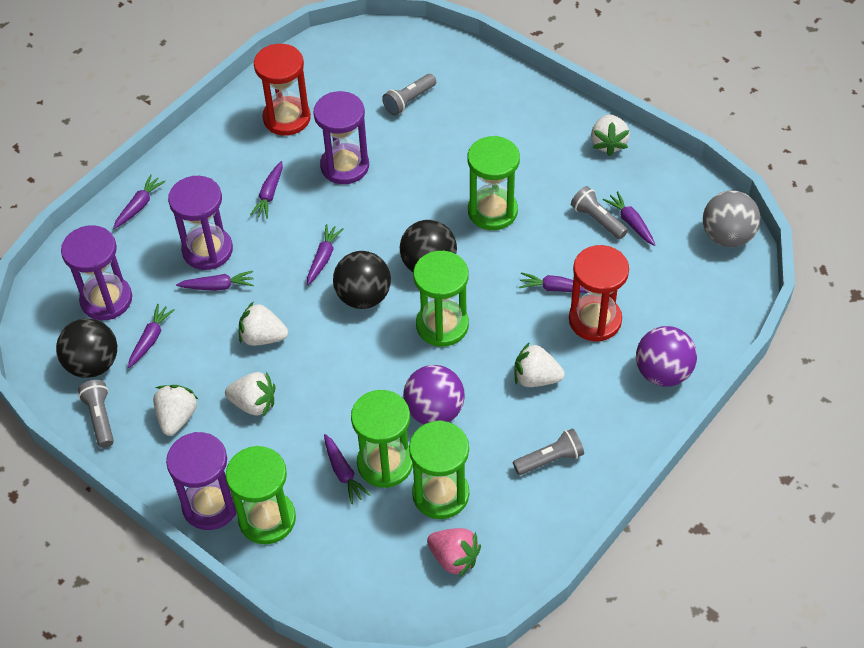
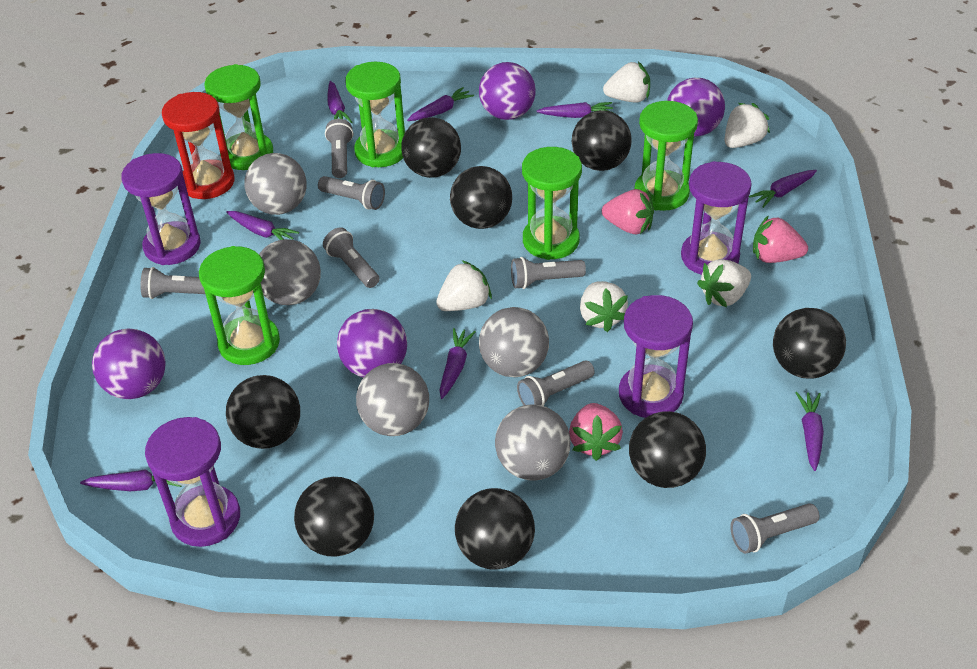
black ball: [56,318,117,378] [333,251,391,309] [400,220,457,272] = 3 -> [226,375,300,449] [294,477,374,557] [401,117,461,178] [450,166,512,229] [455,488,535,570] [572,110,632,171] [629,411,706,488] [773,308,846,379] = 8
grey ball: [703,190,761,247] = 1 -> [245,153,307,215] [259,239,321,305] [356,363,429,436] [479,307,549,377] [495,405,571,481] = 5
grey flashlight: [78,380,114,448] [382,74,436,115] [513,428,584,475] [571,186,628,240] = 4 -> [140,267,205,299] [318,176,385,210] [323,227,380,288] [325,119,353,178] [511,257,586,289] [517,360,595,406] [730,503,819,554] = 7
pink strawberry: [427,528,481,578] = 1 -> [569,403,623,461] [602,189,654,234] [753,215,808,263] = 3
purple ball: [403,365,465,424] [636,326,697,387] = 2 -> [92,329,166,399] [337,309,407,378] [479,62,536,120] [667,78,725,136] = 4
red hourglass: [254,44,311,136] [569,245,629,342] = 2 -> [162,92,235,199] = 1

